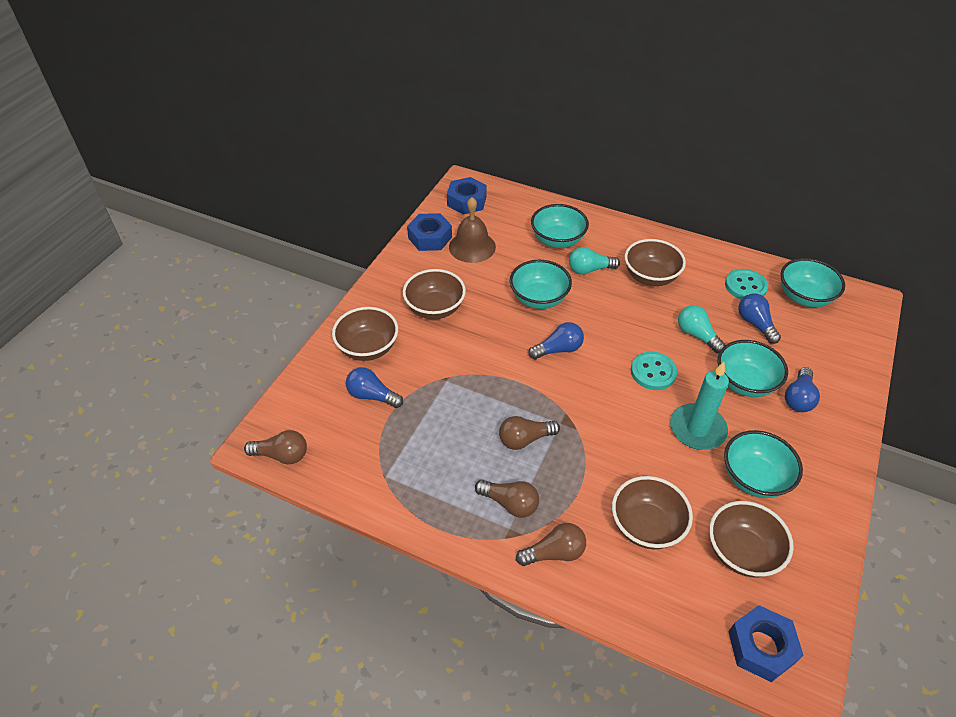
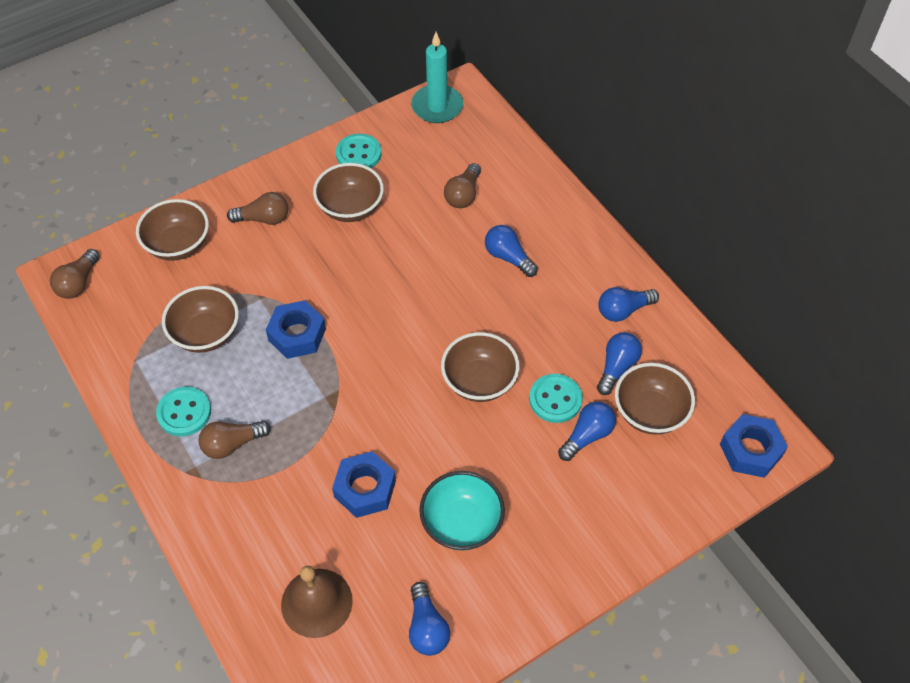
blue light bulb: [346,367,403,408] [528,322,584,360] [738,294,781,344] [785,367,820,412] = 4 -> [409,582,450,656] [485,225,538,277] [558,402,616,461] [597,332,642,395] [598,287,659,322] = 5
turquoise bowl: [510,260,572,309] [531,204,589,248] [718,340,788,397] [724,430,803,498] [781,258,845,307] = 5 -> [419,471,505,550] = 1
turquoise button: [631,352,677,390] [725,269,768,300] = 2 -> [156,386,211,436] [336,134,381,168] [529,374,583,423] = 3
turquoise light bulb: [569,247,620,275] [678,305,725,353] = 2 -> none = 0

